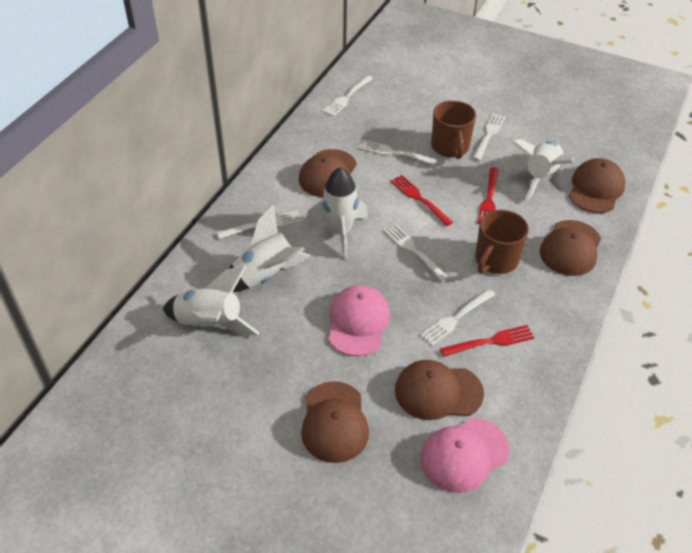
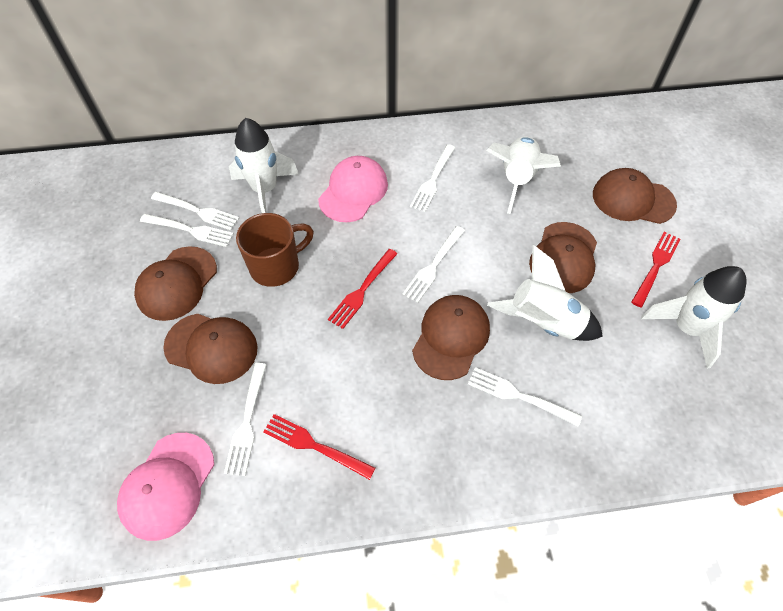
brown mug: [431,100,476,159] [475,210,529,274] = 2 -> [236,213,314,287] = 1

